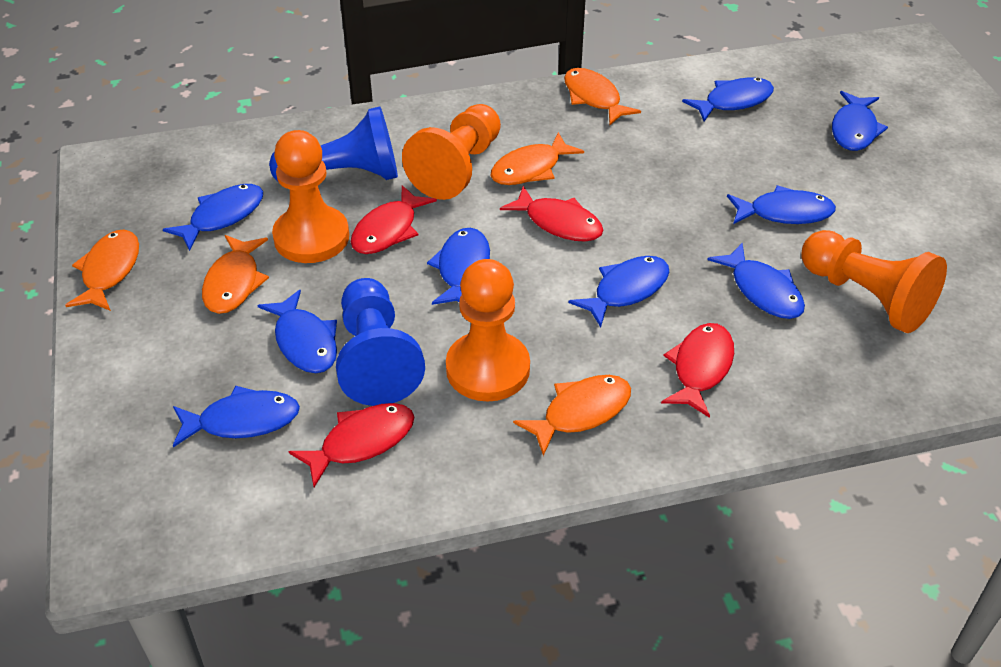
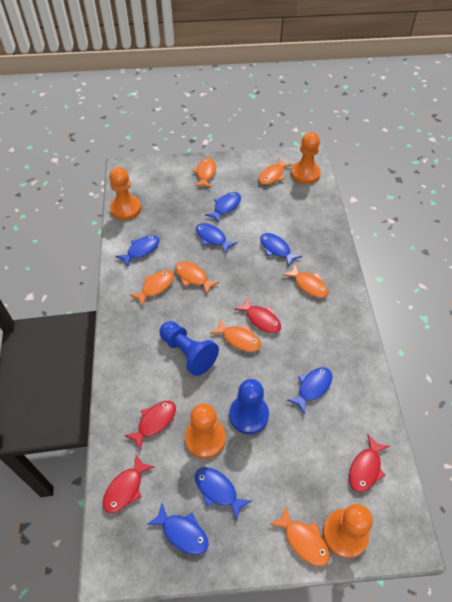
blue fish: [163,184,263,251] [173,386,300,447] [257,289,337,373] [427,228,490,305] [568,256,669,327] [682,77,774,121] [707,243,805,319] [727,185,836,224] [832,91,888,151] = 9 -> [116,235,160,267] [147,503,209,555] [195,467,251,521] [196,223,237,254] [205,192,241,223] [260,233,302,267] [287,367,332,414] = 7
orange fish: [65,230,139,311] [202,235,269,314] [491,132,584,185] [513,375,631,456] [564,68,641,125] = 5 -> [130,270,174,306] [175,261,220,294] [192,158,216,188] [210,318,261,352] [259,158,292,185] [270,505,330,566] [283,264,328,298] = 7

